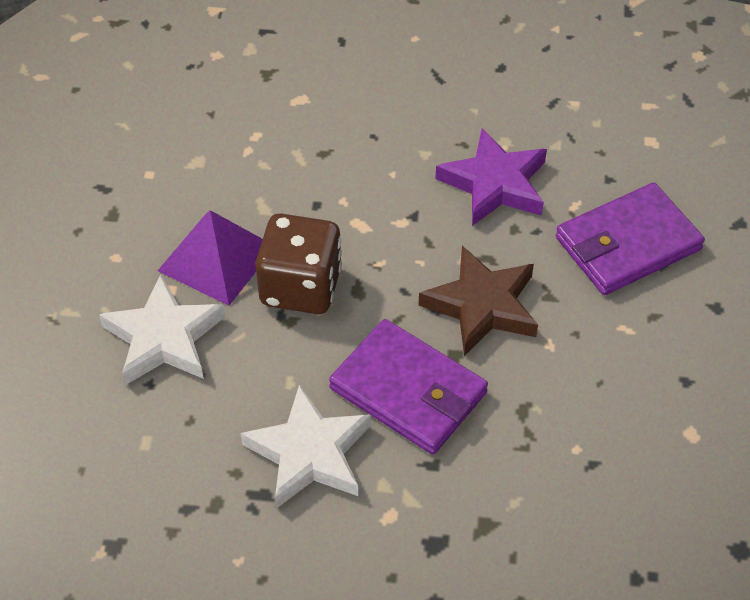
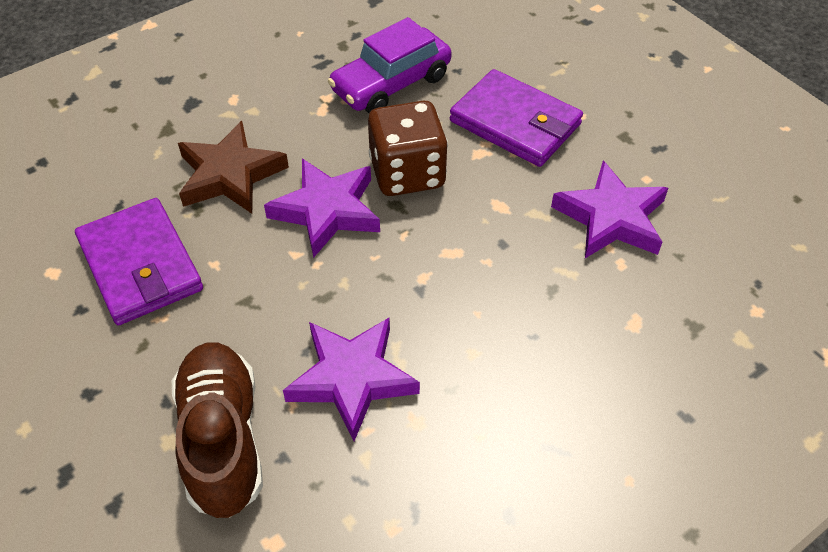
brown shoe: none = 0 -> [172,342,263,518] = 1
purple car: none = 0 -> [328,17,452,113] = 1
purple pyramid: [158,210,263,306] = 1 -> none = 0
purple star: [435,128,547,226] = 1 -> [264,158,380,258] [283,318,420,441] [551,161,668,258] = 3
white star: [99,275,225,385] [240,384,371,509] = 2 -> none = 0

